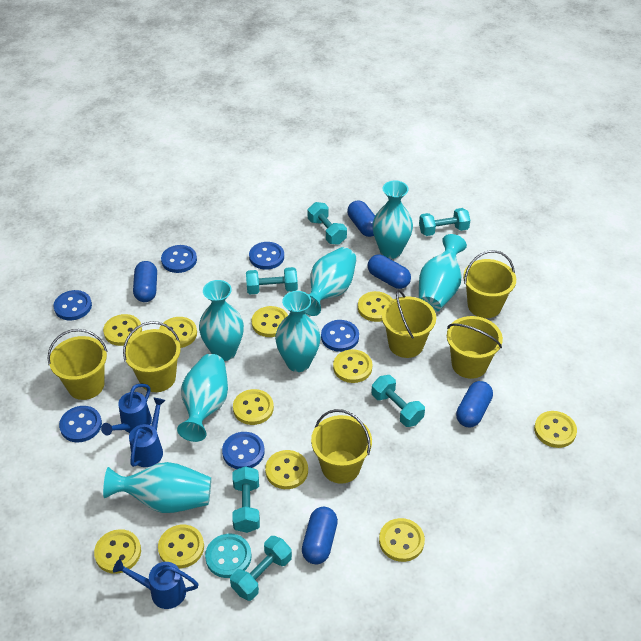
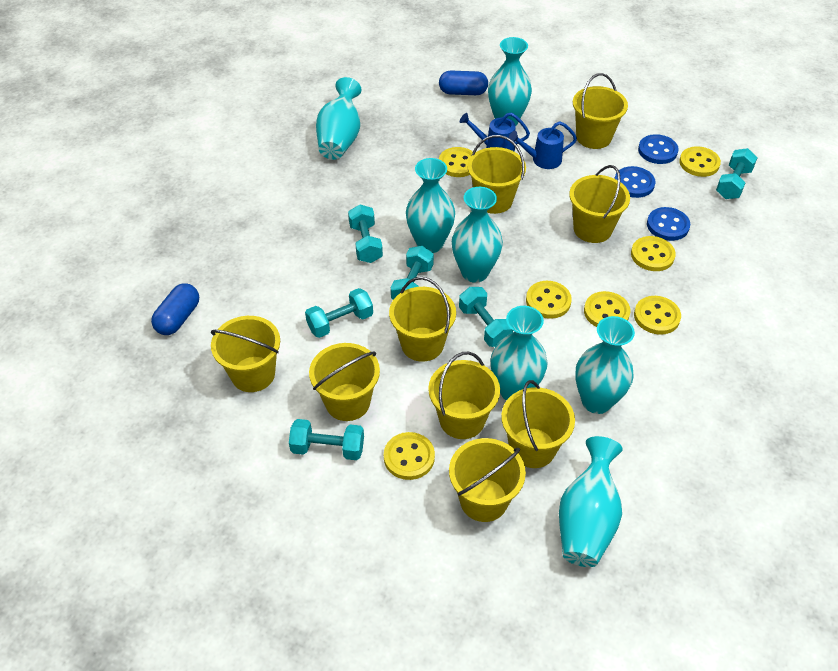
blue button: [54,290,92,320] [59,406,102,442] [161,245,197,273] [222,432,265,469] [249,242,284,270] [321,320,359,352] = 6 -> [614,166,655,198] [638,134,679,164] [647,207,690,241] = 3
blue capsule: [133,261,157,302] [302,507,338,564] [347,200,375,237] [368,254,411,289] [456,381,493,427] = 5 -> [151,283,199,335] [439,71,488,95] = 2
blue watering can: [101,384,152,436] [113,559,199,609] [129,398,166,467] = 3 -> [460,112,530,152] [509,121,577,169] = 2
turquoise button: [205,534,252,578] = 1 -> none = 0
yellow bucket: [48,329,108,400] [123,321,181,392] [311,409,372,484] [382,290,436,358] [447,316,503,379] [463,250,516,318] = 6 -> [211,316,280,392] [309,343,380,421] [389,277,456,362] [428,352,500,439] [449,438,526,522] [467,135,526,214] [501,380,575,468] [569,165,630,243] [573,73,628,149] = 9
yellow button: [94,529,141,574] [103,314,142,346] [158,525,204,568] [159,317,197,348] [233,389,274,425] [252,306,288,337] [265,450,308,489] [333,349,372,383] [358,291,393,322] [379,518,425,562] [534,411,577,448] = 11 -> [384,432,435,480] [439,147,473,177] [526,281,572,319] [584,291,630,327] [631,236,676,271] [634,296,681,335] [679,146,721,177] = 7

